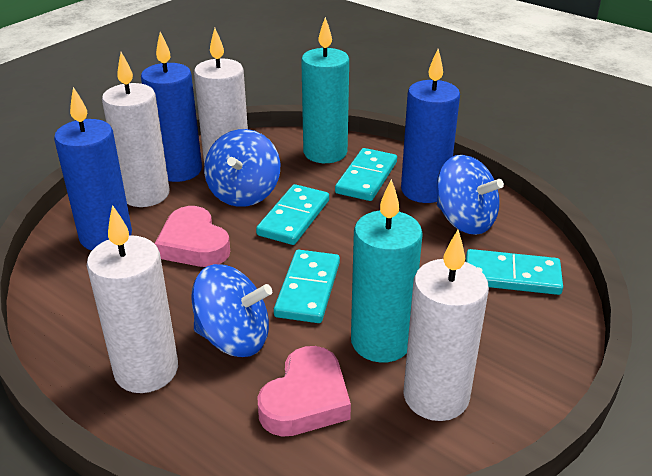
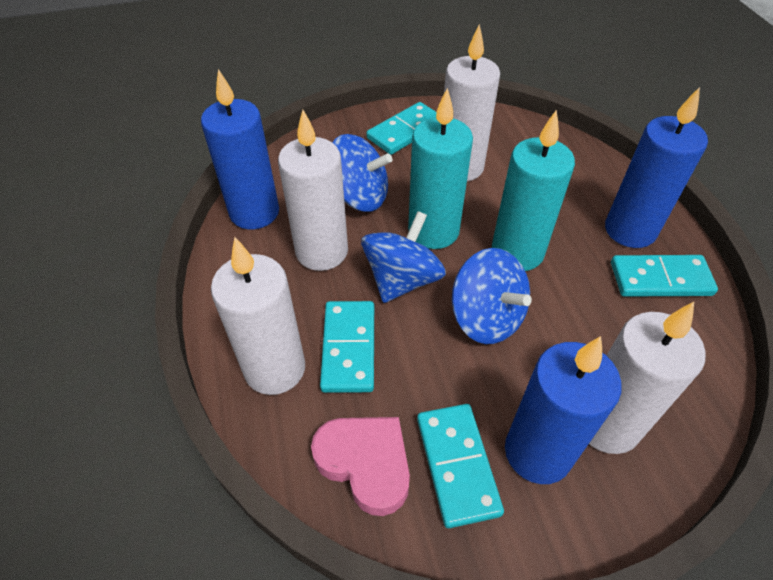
pink heart: [155,206,230,267] [257,346,351,437] = 2 -> [311,417,410,516] = 1

